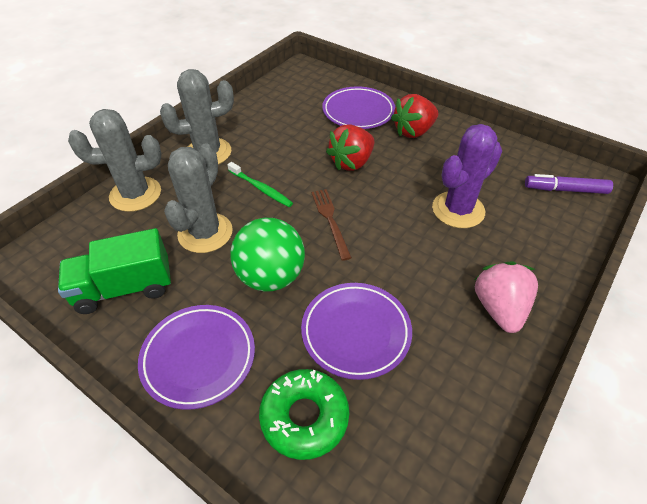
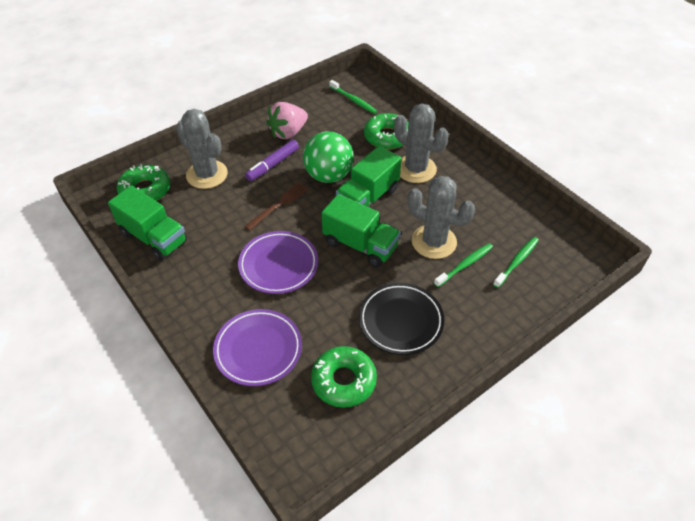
black plate: none = 0 -> [359,283,445,355] = 1
green donut: [259,369,349,460] = 1 -> [117,164,170,201] [311,346,377,408] [364,113,409,150] = 3
green toothbrush: [227,162,293,207] = 1 -> [329,80,377,114] [434,243,493,287] [493,237,539,288] = 3
green truck: [58,228,171,314] = 1 -> [108,186,187,261] [322,194,401,267] [336,146,402,208] = 3
purple cactus: [432,124,502,228] = 1 -> none = 0
purple plate: [138,305,255,410] [301,283,412,380] [322,86,395,129] = 3 -> [213,309,302,386] [238,231,318,294] = 2
red strawberry: [326,124,375,171] [391,94,438,138] = 2 -> none = 0

